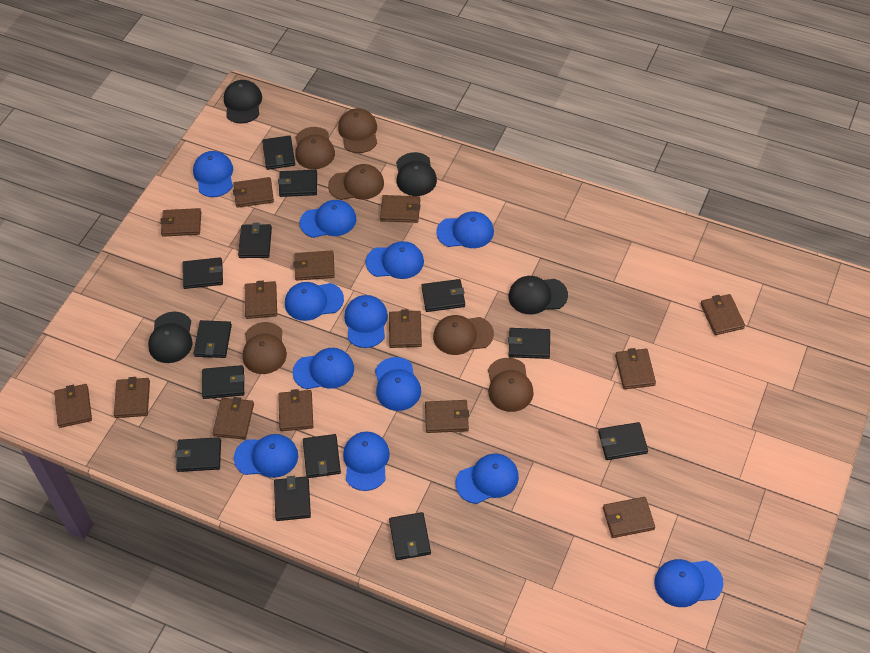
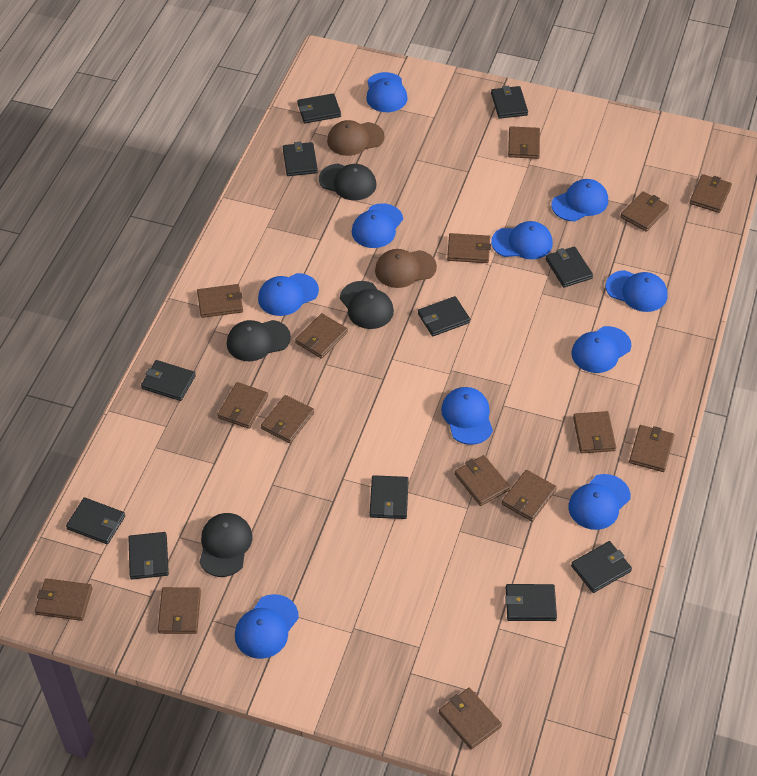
black wallet: [175,437,221,472] [182,257,223,289] [194,320,232,358] [202,365,245,399] [238,223,272,258] [262,135,295,170] [274,476,311,521] [278,170,317,197] [303,434,341,478] [389,512,431,560] [421,279,465,312] [508,328,550,359] [598,422,648,460] = 13 -> [66,497,125,544] [128,532,169,579] [141,360,196,401] [283,142,318,176] [297,93,341,123] [370,475,409,519] [418,296,470,336] [491,86,528,119] [505,584,557,621] [546,246,593,288] [571,541,632,593] = 11
blue cap: [193,151,233,197] [234,434,298,478] [285,282,344,321] [293,348,354,389] [300,200,356,238] [343,432,390,491] [344,295,388,348] [365,241,424,279] [375,357,421,411] [436,212,494,248] [455,453,519,504] [654,559,724,607] = 12 -> [235,594,299,659] [258,273,319,316] [352,203,403,248] [366,72,407,112] [441,387,493,445] [491,221,553,260] [551,179,608,221] [568,474,630,530] [571,326,632,373] [606,270,667,312] = 10
brown cap: [242,322,287,374] [295,127,335,169] [328,164,384,200] [338,108,377,153] [433,315,494,355] [488,358,534,412] = 6 -> [327,120,385,156] [375,249,437,288] = 2
brown wallet: [54,384,92,428] [114,377,150,418] [160,208,201,237] [213,397,254,440] [233,177,274,208] [245,281,277,319] [278,389,313,431] [293,250,335,281] [380,195,420,223] [389,309,422,348] [425,400,469,433] [603,497,655,538] [615,348,656,389] [700,294,745,335] = 14 -> [35,578,93,621] [158,587,201,634] [197,284,243,318] [218,382,268,429] [261,395,314,443] [295,313,348,359] [439,688,502,750] [447,233,491,263] [455,455,510,506] [502,470,557,521] [508,126,540,159] [573,411,616,453] [620,191,669,232] [629,425,674,472] [690,174,732,213] = 15

